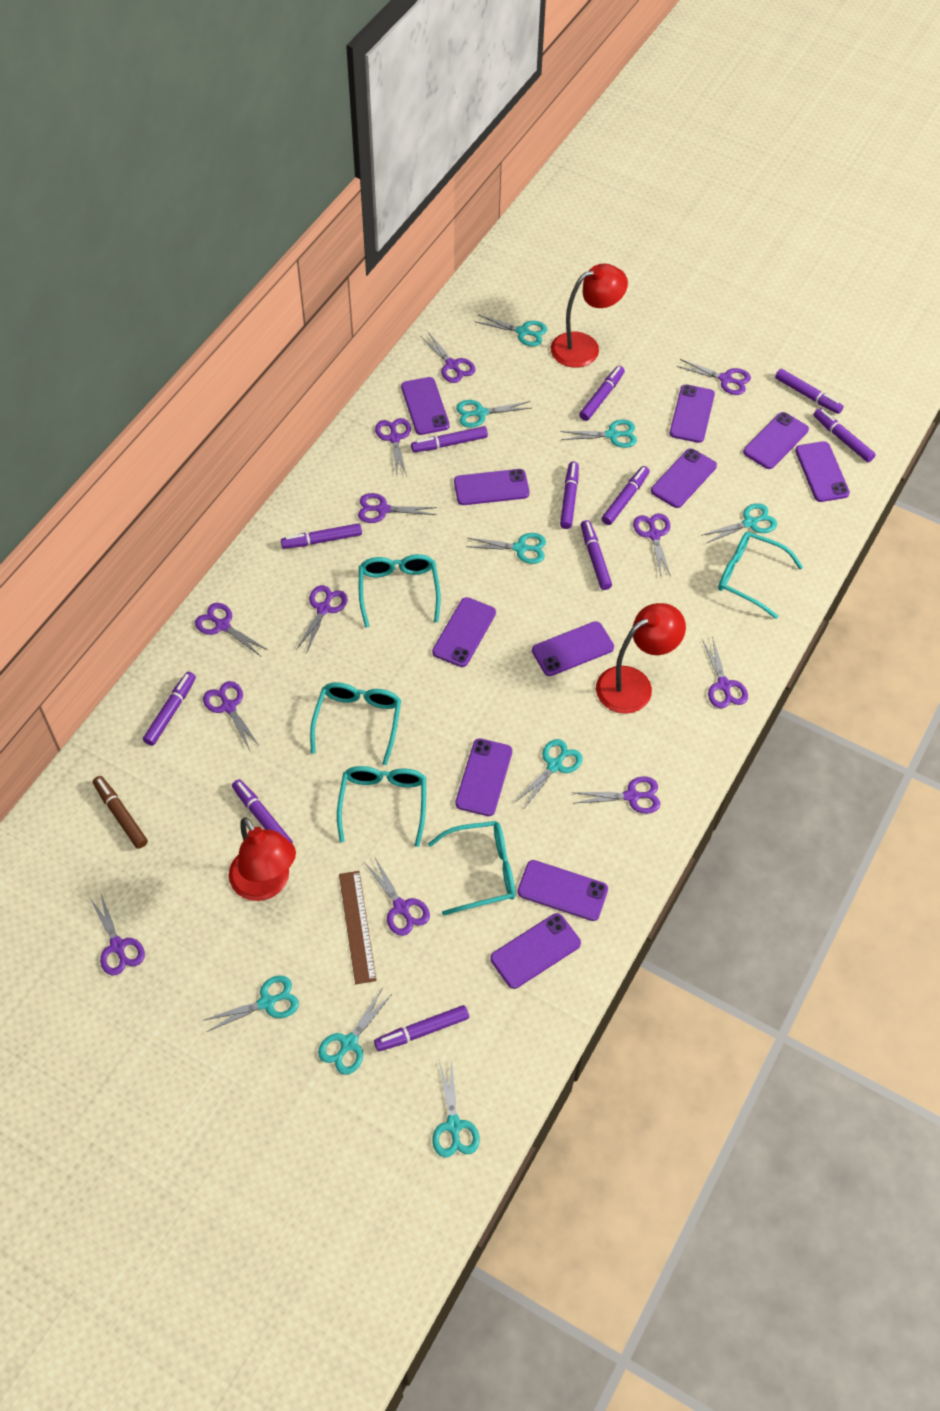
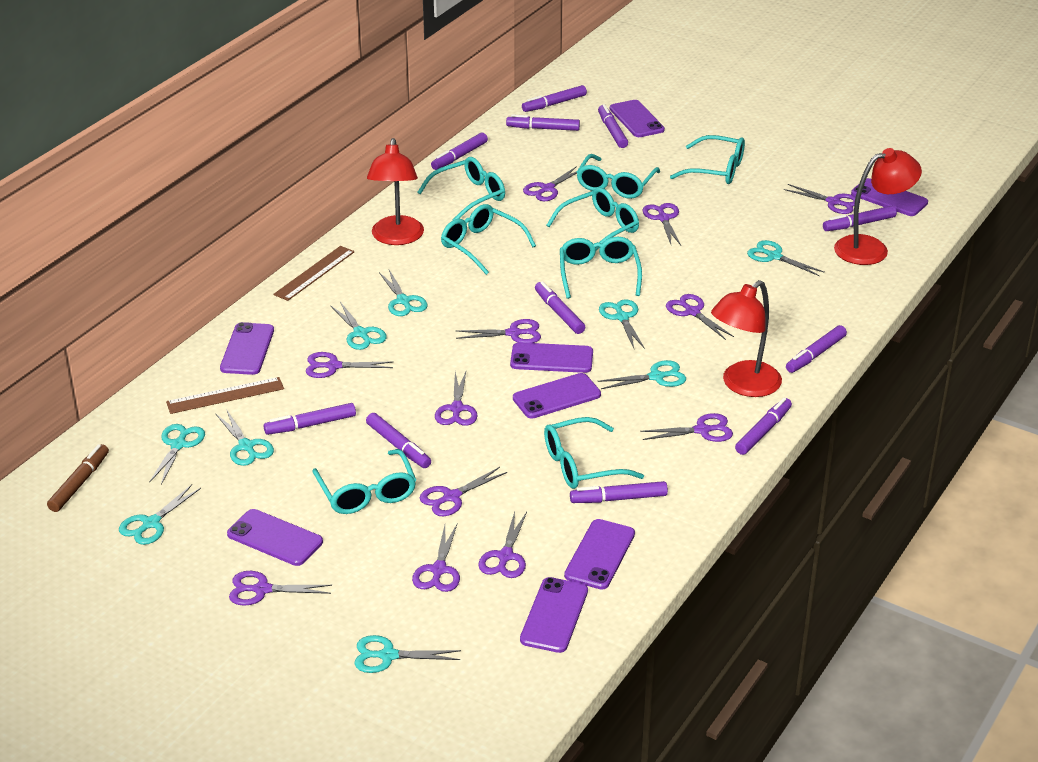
brown ruler: [339,871,377,984] = 1 -> [166,377,284,414] [273,246,355,301] = 2
purple phone: [401,377,450,435] [432,597,496,667] [454,469,530,505] [455,738,512,816] [490,913,581,989] [518,860,608,921] [532,621,614,676] [651,448,717,508] [670,384,715,443] [743,412,809,469] [795,441,850,502] = 11 -> [220,322,274,375] [227,509,323,566] [510,342,593,373] [513,373,601,419] [520,577,588,653] [564,519,635,589] [610,100,665,137] [851,178,928,216] = 8
turquoise glasses: [310,682,401,765] [337,766,426,847] [359,554,440,628] [428,821,515,916] [718,532,803,619] = 5 -> [312,449,416,514] [417,157,505,220] [441,204,536,275] [544,417,644,489] [546,188,639,251] [560,237,642,299] [577,154,660,199] [670,135,745,184] = 8

